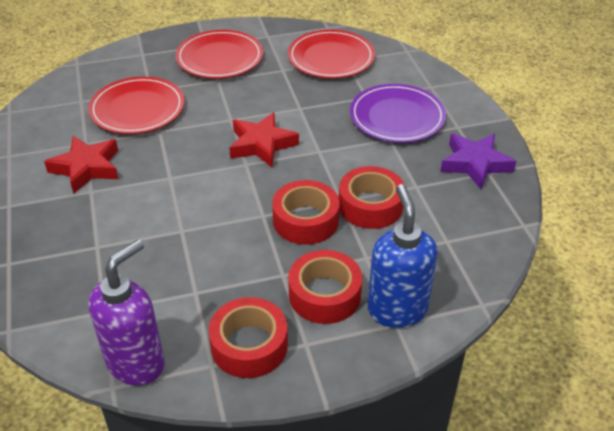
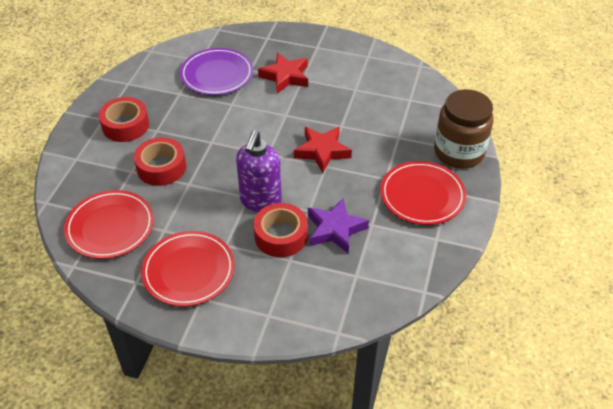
blue soap dispenser: [368,184,438,328] = 1 -> none = 0
brown jar: none = 0 -> [434,89,493,169] = 1
red tape: [209,297,288,378] [272,180,340,245] [288,250,362,324] [339,166,404,229] = 4 -> [99,97,149,142] [134,137,186,186] [253,203,308,257] = 3

